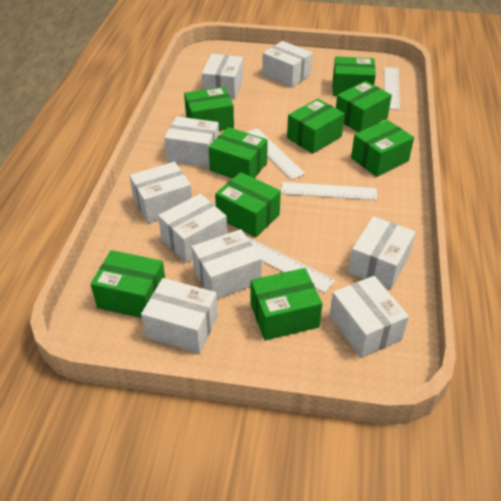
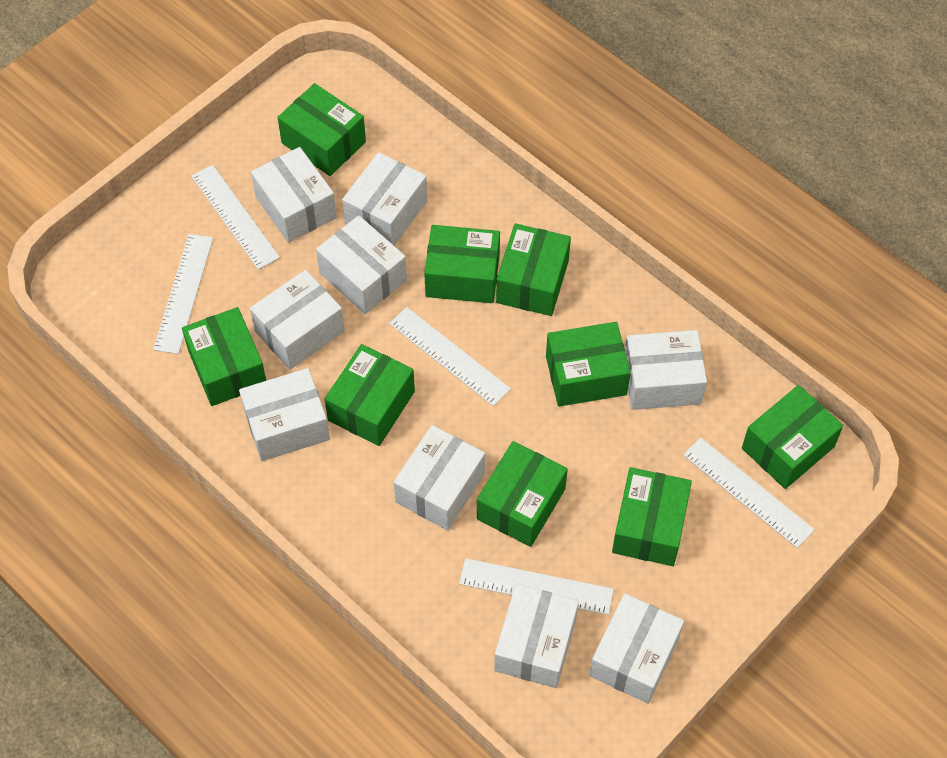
white ruler: [246,128,305,180] [246,236,335,293] [281,182,377,200] [384,67,400,110] = 4 -> [153,234,213,354] [191,165,280,270] [389,307,511,406] [459,558,614,615] [683,437,815,548] = 5

